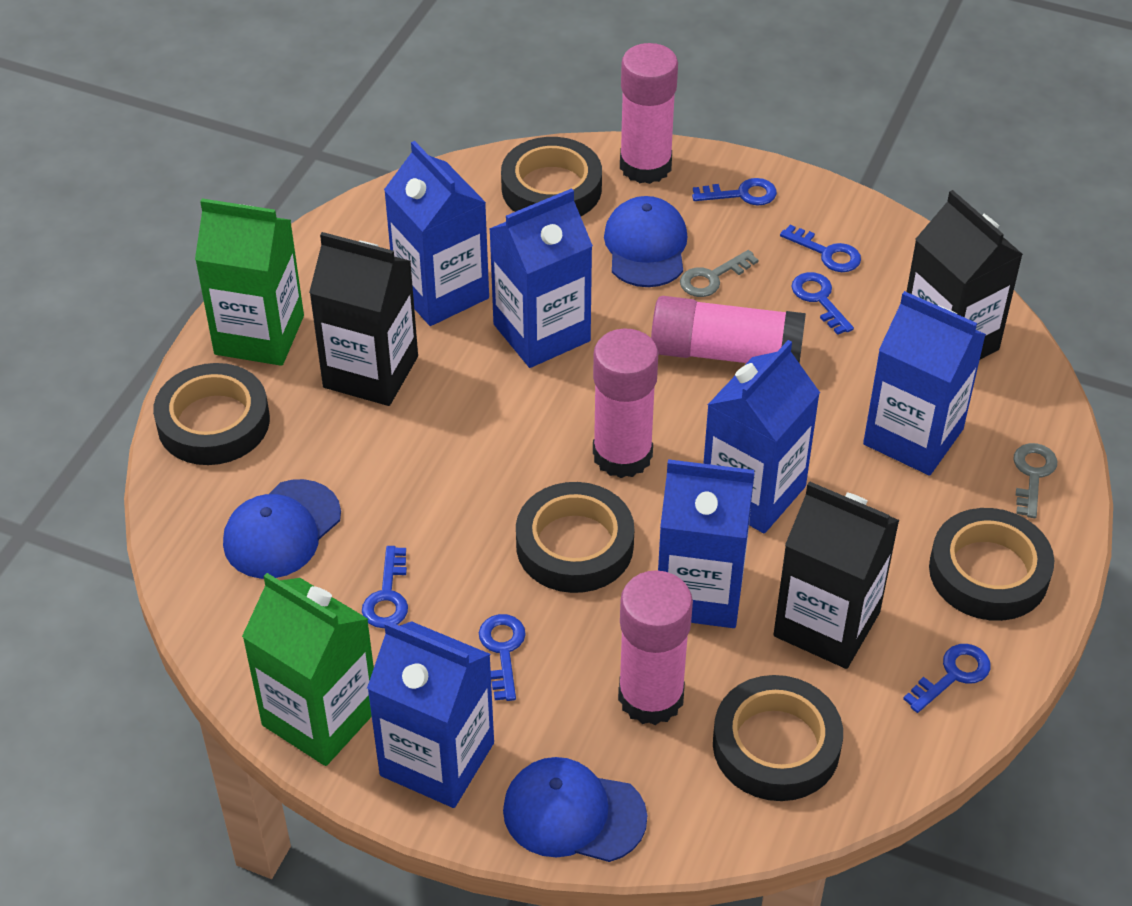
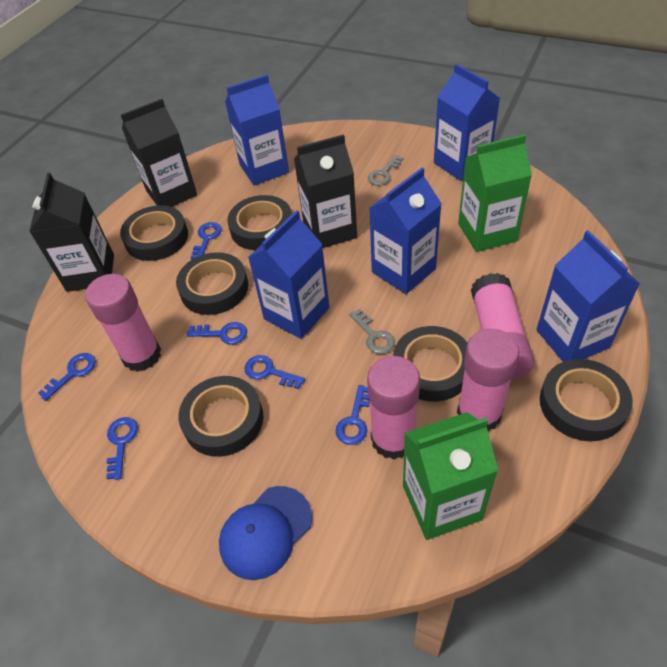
black tape: [153,363,270,465] [501,137,602,216] [516,482,634,593] [713,675,843,801] [929,508,1054,621] = 5 -> [120,205,188,261] [176,252,248,315] [178,376,264,457] [227,195,292,250] [393,326,468,402] [540,359,633,441] = 6
blue cap: [223,479,341,579] [503,757,647,862] [604,196,687,287] = 3 -> [219,486,312,580] = 1
blue carton: [367,621,494,808] [384,141,489,326] [489,188,593,368] [658,459,754,628] [703,340,820,533] [863,291,986,476] = 6 -> [225,75,289,185] [248,210,329,339] [370,168,442,294] [434,64,500,181] [536,230,640,362] = 5

